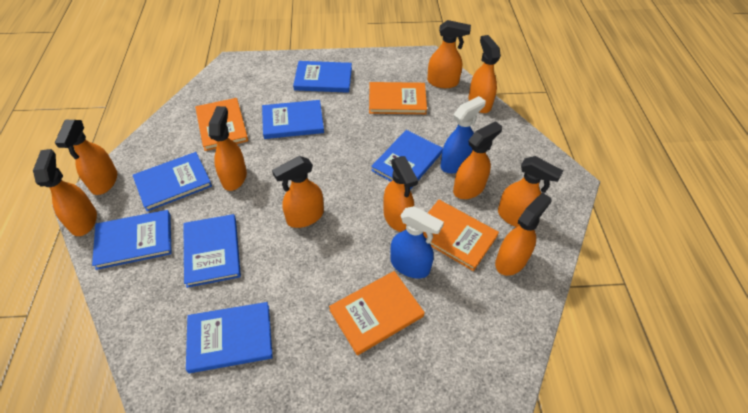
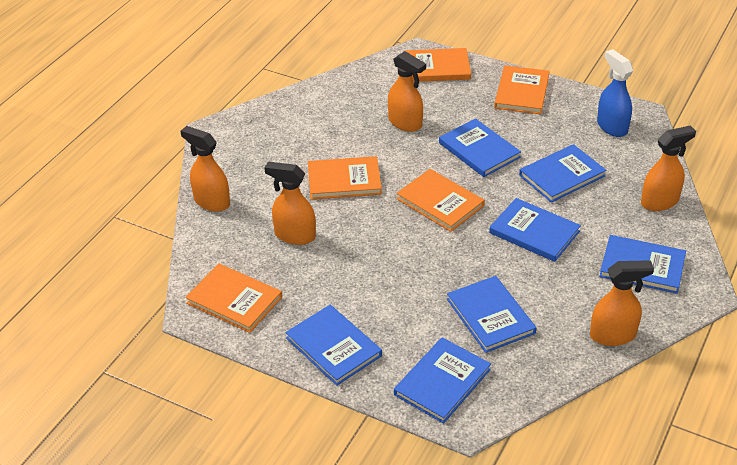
blue spray bottle: [391,206,444,279] [441,96,486,173] = 2 -> [597,49,633,137] = 1
orange book: [195,98,248,151] [329,271,425,355] [369,82,427,114] [423,200,499,271] = 4 -> [185,264,282,333] [308,156,382,199] [397,169,485,232] [405,48,471,82] [494,65,550,114] = 5
orange spray bottle: [33,149,97,236] [55,120,117,195] [209,106,247,191] [272,156,324,228] [384,156,418,232] [427,20,471,88] [453,121,502,199] [469,35,501,113] [495,192,551,276] [498,156,563,227] = 10 -> [180,126,230,212] [264,162,316,245] [388,51,426,132] [590,260,654,346] [641,125,696,211] = 5

